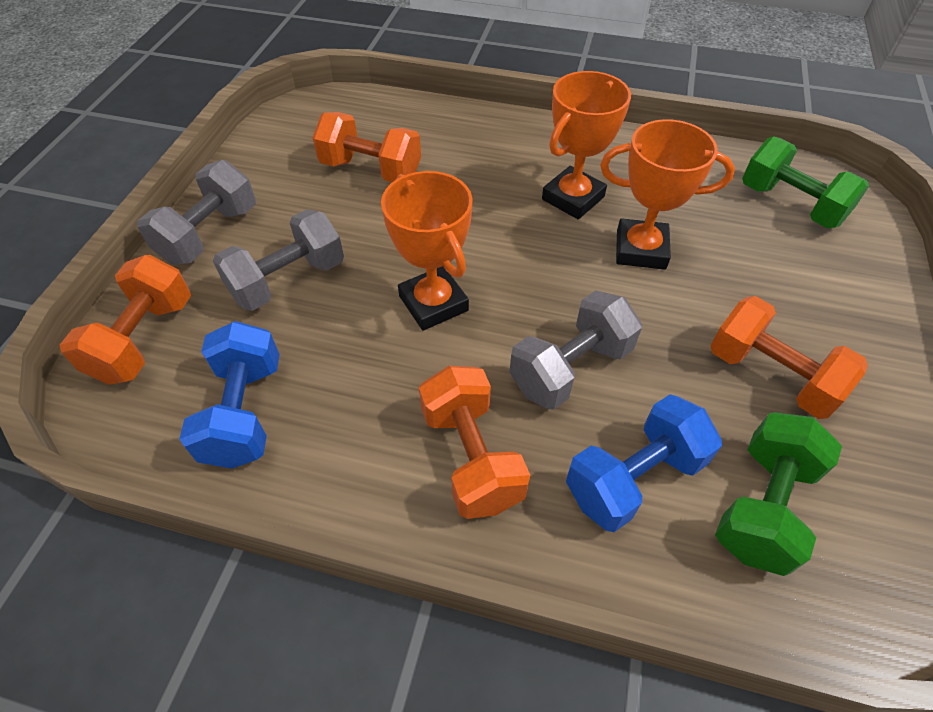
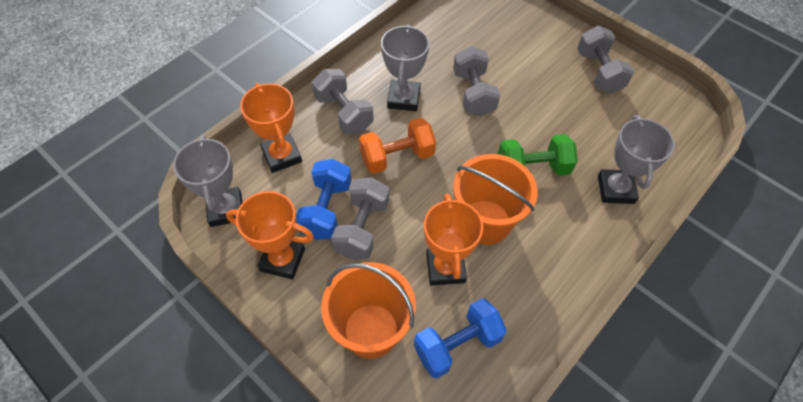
green dumbbell: [715,412,842,576] [742,136,869,229] = 2 -> [498,134,578,176] = 1
grey dumbbell: [137,160,256,264] [213,209,344,311] [509,290,642,410] = 3 -> [312,69,374,134] [331,178,389,259] [453,46,500,116] [577,26,634,93] = 4
grey trophy: none = 0 -> [173,135,243,227] [381,24,429,111] [598,115,675,204] = 3
orange bucket: none = 0 -> [321,262,416,359] [453,154,538,245] = 2
orange dumbbell: [60,255,191,385] [313,112,421,182] [419,366,530,519] [710,296,868,419] = 4 -> [359,118,436,174] = 1

